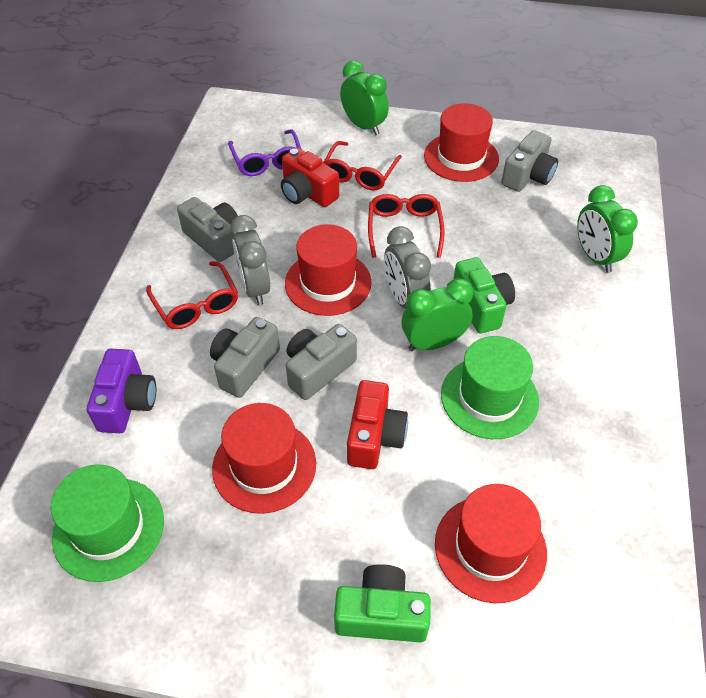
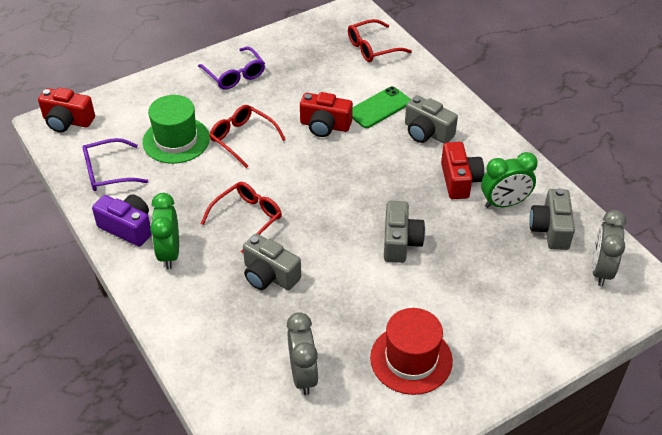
green camera: [334,564,431,642] [453,257,515,333] = 2 -> none = 0
green clock: [340,60,389,135] [402,278,473,351] [577,185,638,273] = 3 -> [150,193,179,269] [481,152,538,208] = 2
green hat: [50,464,164,582] [441,336,539,439] = 2 -> [143,95,210,164] = 1
green phone: none = 0 -> [352,86,411,128] = 1
purple glasses: [228,129,302,176] = 1 -> [82,138,148,191] [198,47,265,89] = 2
red camera: [281,148,339,207] [347,380,408,469] = 2 -> [38,88,95,133] [300,92,353,137] [441,142,484,199] = 3
red hat: [212,403,316,514] [285,224,372,316] [424,103,499,182] [435,484,547,603] = 4 -> [370,308,453,395] = 1

